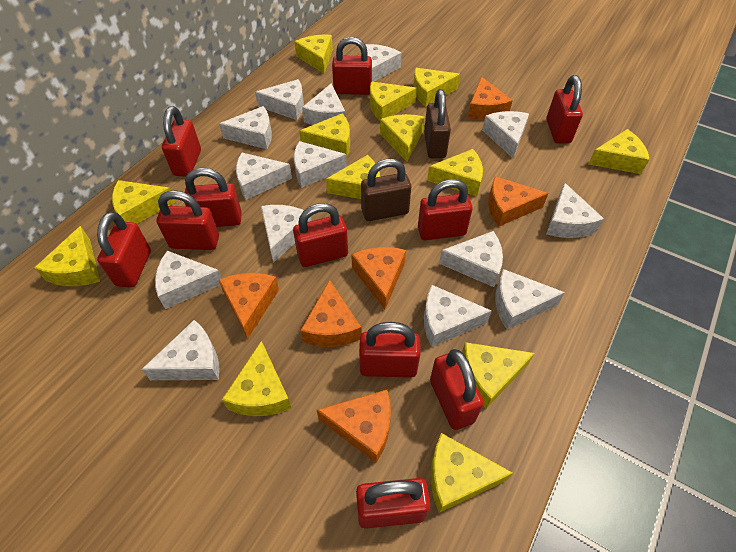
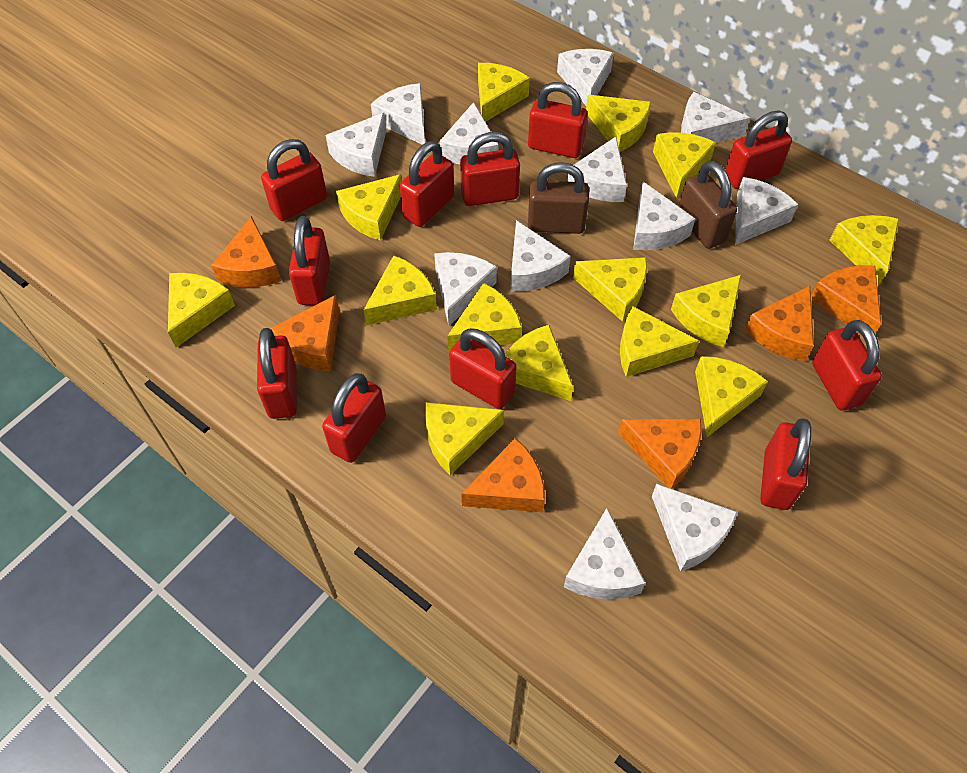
white cheese: [141,320,219,380] [155,251,222,309] [219,106,272,149] [236,153,292,200] [255,79,304,120] [261,205,311,263] [294,141,347,188] [302,84,346,125] [365,44,401,82] [424,285,492,347] [439,231,503,287] [482,111,529,158] [495,269,565,329] [546,183,604,238] = 14 -> [326,113,386,177] [371,83,425,145] [434,252,497,326] [439,102,498,164] [510,220,571,291] [557,49,614,106] [564,508,646,600] [567,136,627,202] [633,182,695,250] [652,484,738,571] [681,92,750,143] [735,177,798,245] = 12
yellow cheese: [35,226,100,286] [112,180,176,224] [222,341,291,416] [295,35,333,74] [299,113,350,157] [326,155,380,199] [370,82,417,120] [380,114,424,162] [413,68,460,107] [427,149,483,196] [431,433,513,513] [462,342,535,409] [589,129,649,174] = 13 -> [168,273,235,348] [336,174,402,241] [364,255,437,325] [425,402,504,475] [447,283,522,351] [478,63,530,122] [505,325,573,401] [573,257,647,322] [586,95,651,152] [620,306,699,377] [653,132,716,198] [671,275,741,347] [695,356,768,437] [829,215,899,287] = 14

